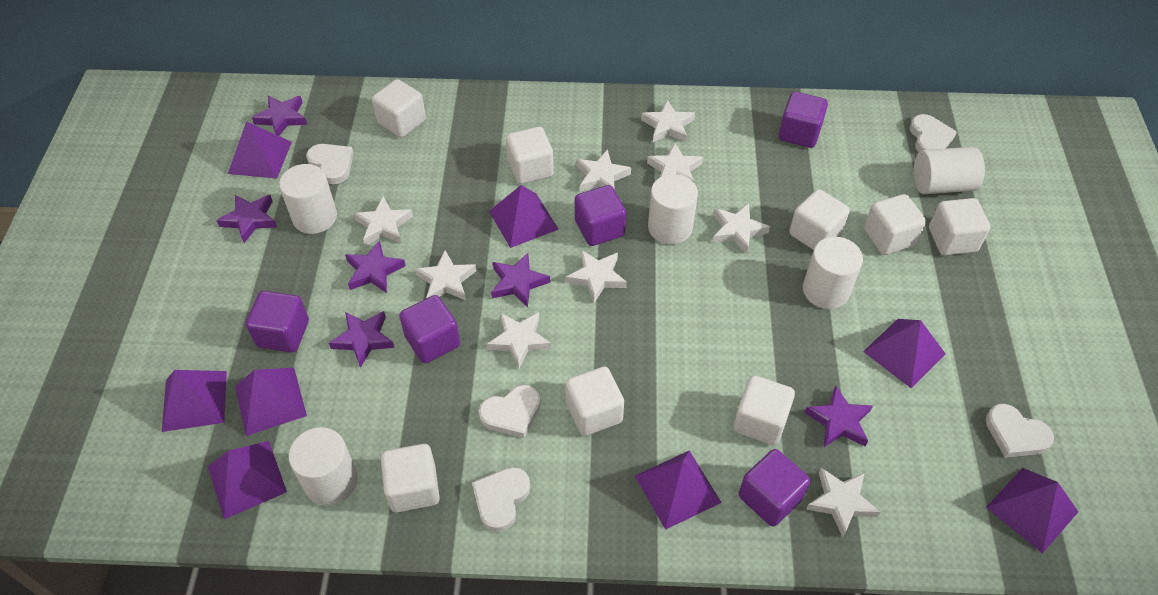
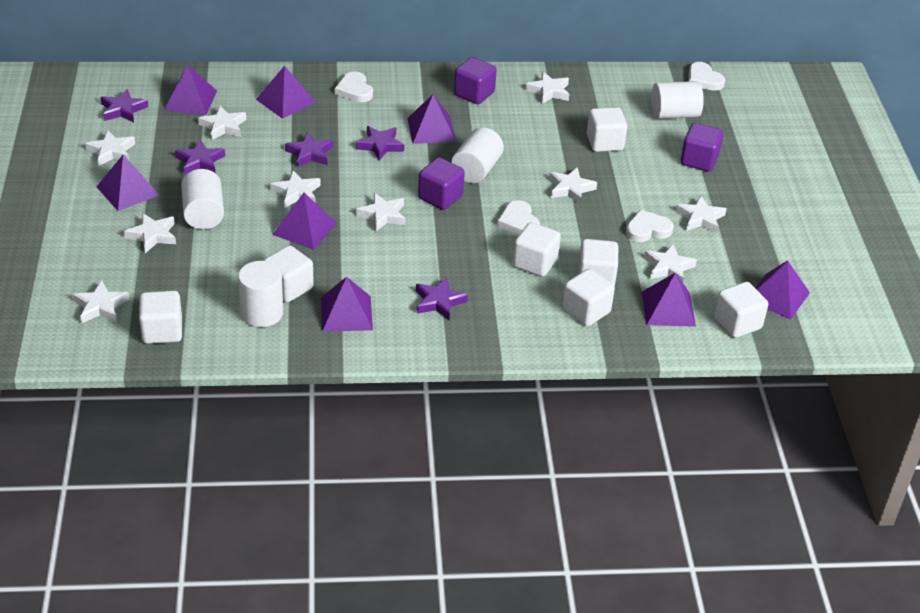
purple cube: [246,291,309,352] [399,295,460,363] [575,185,626,246] [739,449,810,526] [779,91,828,148] = 5 -> [418,157,465,210] [454,57,497,104] [681,123,723,172] = 3
purple star: [216,195,277,243] [251,96,307,136] [329,311,395,368] [345,240,406,293] [491,253,550,308] [804,385,873,447] = 6 -> [100,89,148,123] [175,140,225,175] [285,132,333,167] [356,126,404,161] [416,277,468,320] = 5
white cube: [372,79,426,138] [381,444,440,513] [506,127,554,184] [565,366,624,436] [733,375,795,445] [789,189,850,250] [864,194,926,255] [929,198,991,255] = 8 -> [139,291,182,344] [263,245,314,303] [513,222,561,277] [562,269,615,326] [578,239,618,286] [587,107,627,152] [714,282,768,338] = 7
white cylinder: [279,164,337,234] [288,427,358,506] [648,174,698,244] [803,237,863,309] [914,147,985,194] = 5 -> [181,169,224,229] [238,261,283,327] [451,127,504,183] [651,81,704,119] = 4
white heart: [306,144,354,184] [472,467,530,532] [479,385,541,438] [910,114,957,152] [986,404,1054,458] = 5 -> [335,71,373,102] [497,200,540,235] [626,210,674,242] [688,62,725,91] = 4
white star: [354,196,413,246] [415,250,476,300] [487,312,551,369] [566,250,627,303] [576,149,631,192] [641,100,695,142] [647,143,703,182] [712,203,770,254] [806,468,881,537] = 9 -> [72,281,130,323] [85,130,135,166] [124,213,176,253] [198,106,246,140] [271,171,321,208] [356,193,406,232] [525,72,569,104] [549,167,597,205] [644,244,697,282] [675,196,727,233] = 10

